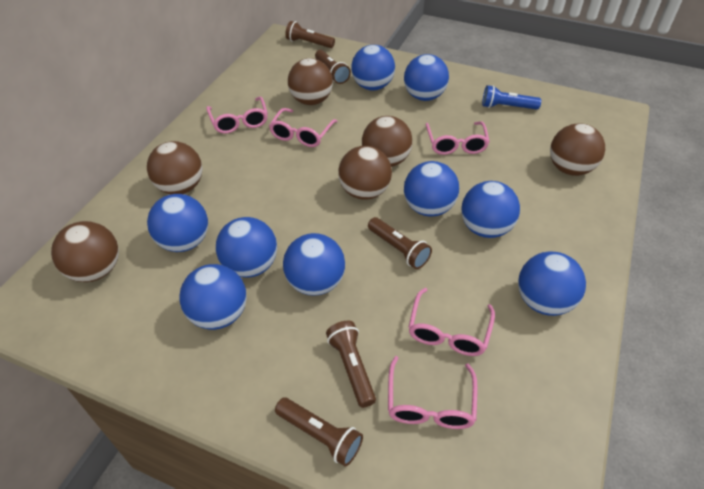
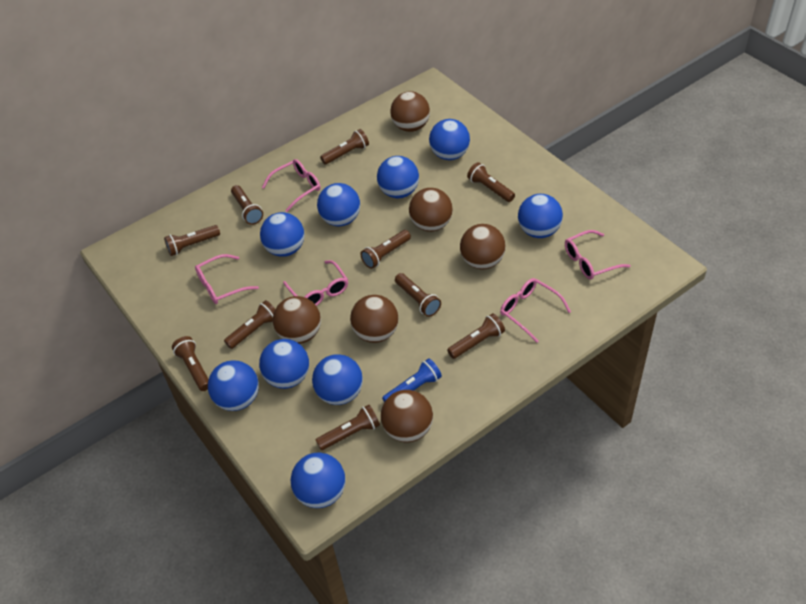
brown flashlight: [275,398,363,467] [285,21,335,48] [315,50,351,84] [326,321,376,408] [368,217,432,269] = 5 -> [164,225,220,256] [172,336,209,391] [224,300,275,349] [231,185,263,225] [316,405,380,450] [320,129,369,165] [360,230,411,269] [395,273,441,317] [447,313,505,359] [467,162,515,202] = 10

